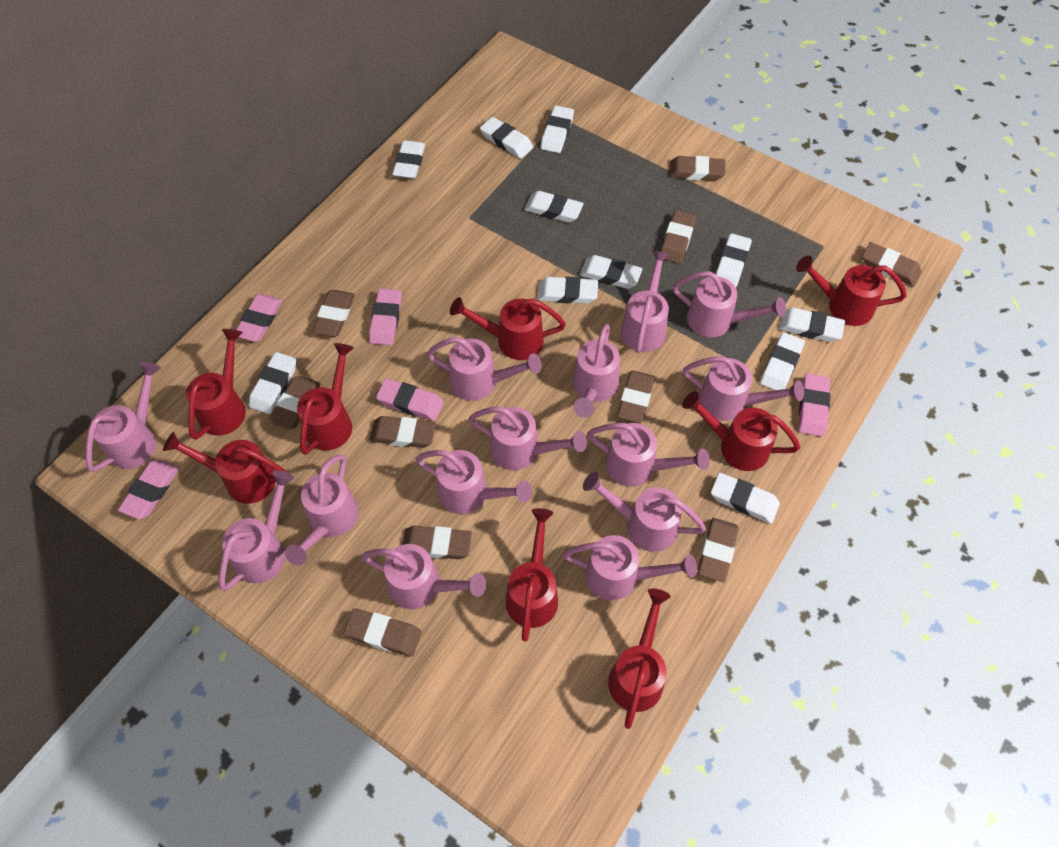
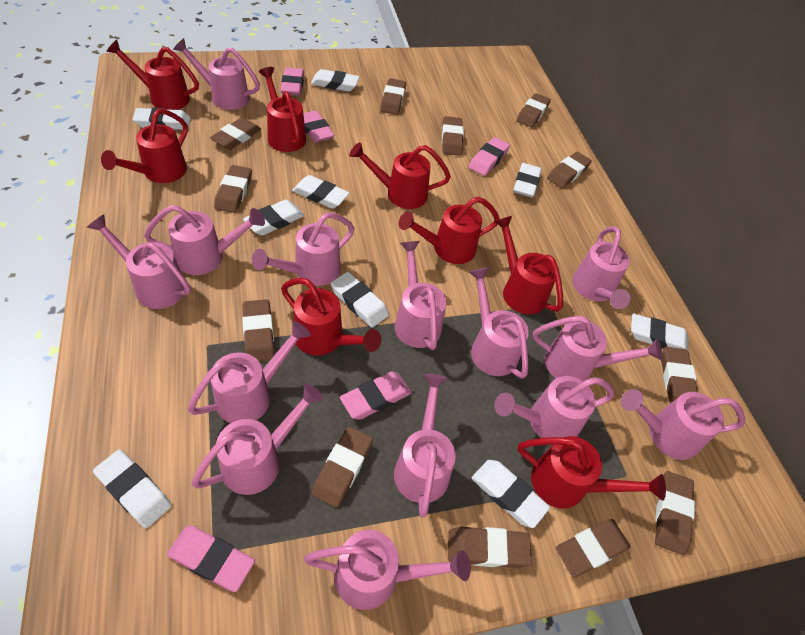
brown eraser: [268,376,321,429] [312,290,355,336] [344,608,421,657] [369,416,436,448] [402,526,472,559] [617,370,655,423] [660,210,696,264] [669,156,726,181] [698,518,738,582] [862,242,922,287] = 10 -> [210,117,261,150] [214,165,252,213] [242,299,275,362] [311,427,373,508] [380,78,406,115] [442,116,464,156] [448,527,532,568] [516,93,551,128] [547,152,592,188] [556,519,631,578] [655,471,695,555] [661,347,698,404] = 12
white eraser: [249,352,296,414] [392,140,425,179] [480,117,533,159] [524,191,584,223] [537,276,598,304] [541,105,574,153] [580,255,642,289] [711,473,780,524] [716,234,752,287] [760,332,805,390] [779,308,845,342] = 11 -> [93,450,172,528] [133,107,191,130] [243,199,304,236] [292,175,349,209] [311,69,359,92] [331,272,389,328] [472,460,550,528] [513,163,542,198] [631,314,688,350] = 9

